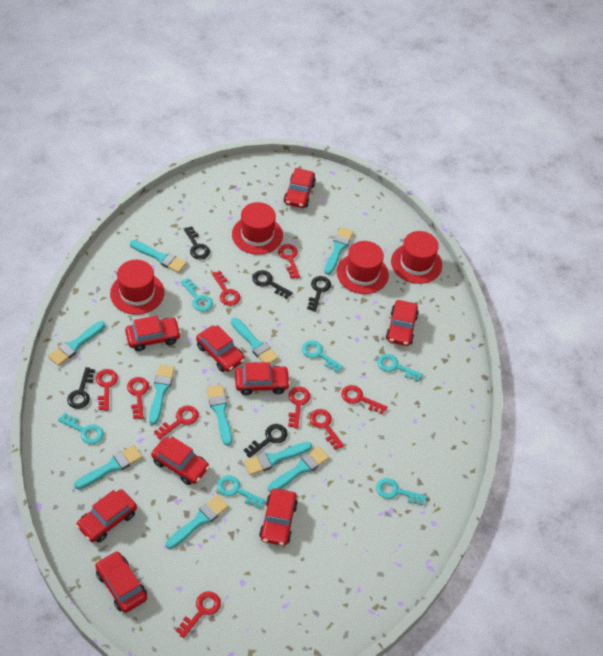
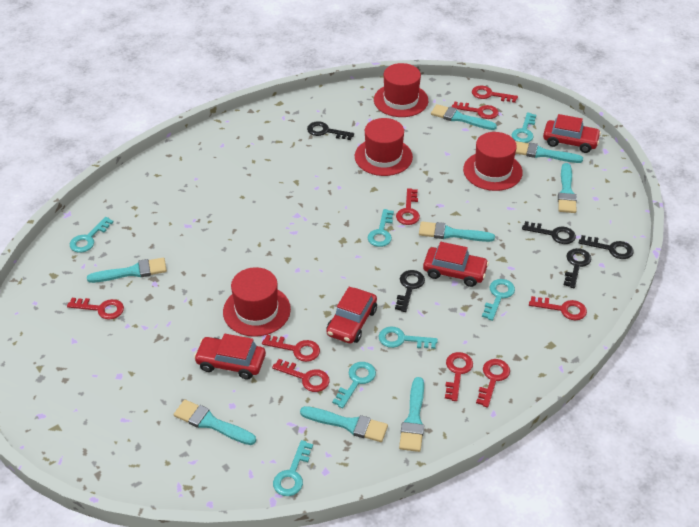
red car: [76,489,137,543] [95,551,147,613] [125,315,181,351] [151,436,209,485] [196,325,245,372] [235,362,290,395] [259,488,298,546] [284,168,316,208] [386,300,419,346] = 9 -> [194,334,266,379] [326,287,377,343] [423,242,489,287] [543,114,601,153] = 4
turquoise brush: [48,321,105,366] [74,445,142,490] [130,240,187,273] [149,364,175,425] [166,495,229,549] [207,384,232,446] [231,318,279,364] [244,442,312,475] [268,446,329,492] [324,227,354,275] = 10 -> [87,258,167,283] [174,400,256,445] [300,406,388,442] [399,377,424,452] [419,222,495,242] [431,104,497,130] [515,141,583,163] [558,163,577,213] = 8
turquoise key: [58,413,104,444] [180,278,213,312] [217,475,265,508] [302,341,343,373] [376,478,427,505] [377,354,423,381] = 6 -> [70,217,113,253] [273,440,313,496] [332,362,376,408] [367,209,394,247] [379,327,438,349] [482,279,515,321] [512,112,536,143] = 7

